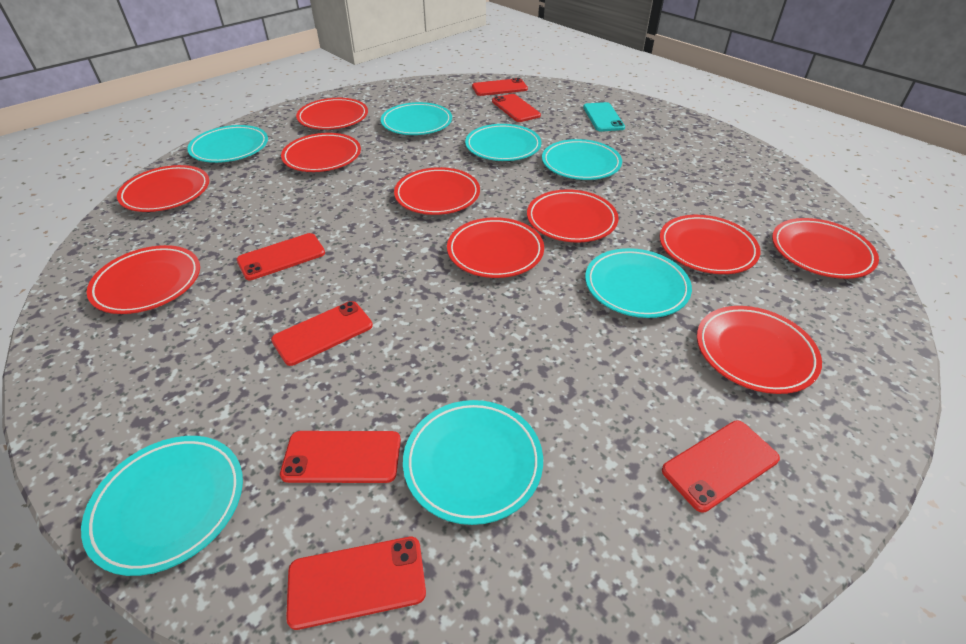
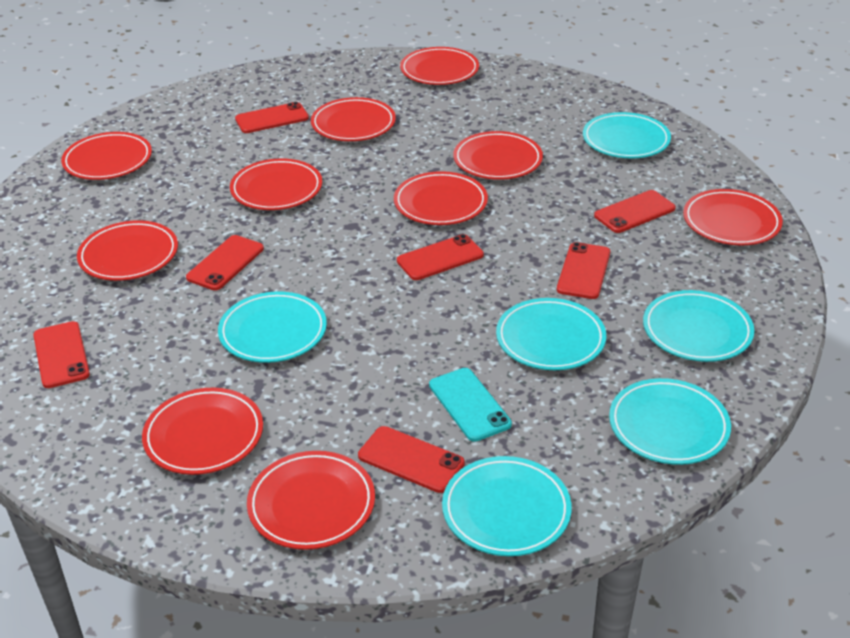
turquoise plate: [81,436,243,576] [187,125,268,163] [381,102,452,135] [403,400,543,525] [465,124,541,161] [542,139,622,180] [585,248,692,318] = 7 -> [218,291,327,363] [442,456,572,556] [496,298,606,370] [583,112,671,158] [609,378,731,465] [643,290,754,362] = 6

